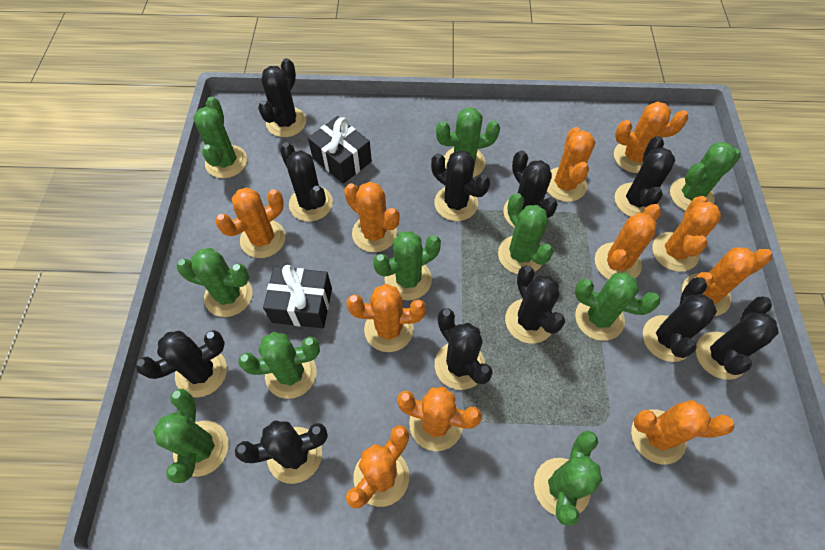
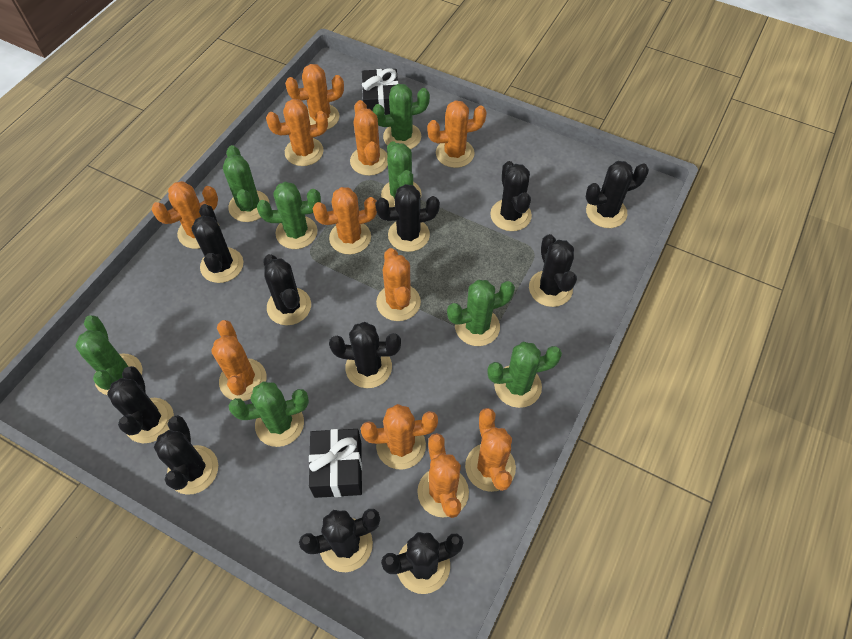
green cactus: [153,389,229,483] [176,248,253,317] [193,97,247,178] [238,332,320,399] [373,231,441,300] [436,107,500,177] [498,193,554,274] [534,431,602,526] [575,273,660,341] [670,142,741,211] = 10 -> [75,315,142,395] [223,145,269,222] [228,381,309,447] [257,182,321,249] [372,84,430,149] [381,141,422,207] [447,280,515,346] [487,342,562,408] = 8

